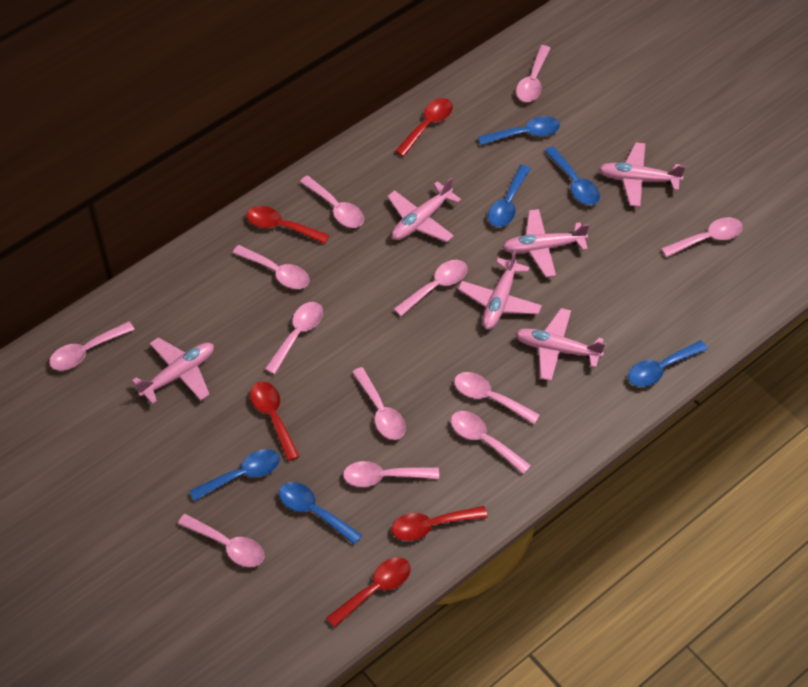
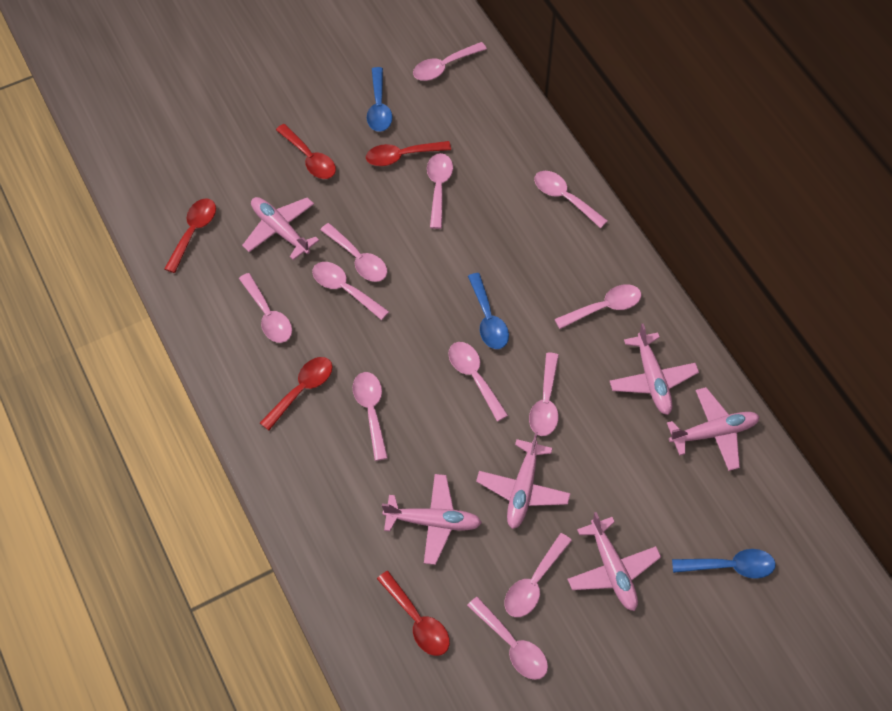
blue spoon: [189,449,280,501] [279,482,362,545] [478,116,560,145] [488,165,531,227] [545,146,600,205] [628,340,708,387] = 6 -> [367,67,392,132] [468,273,509,349] [672,549,776,579] = 3

